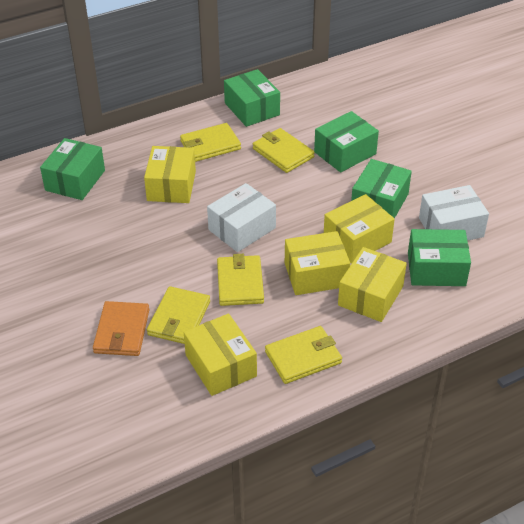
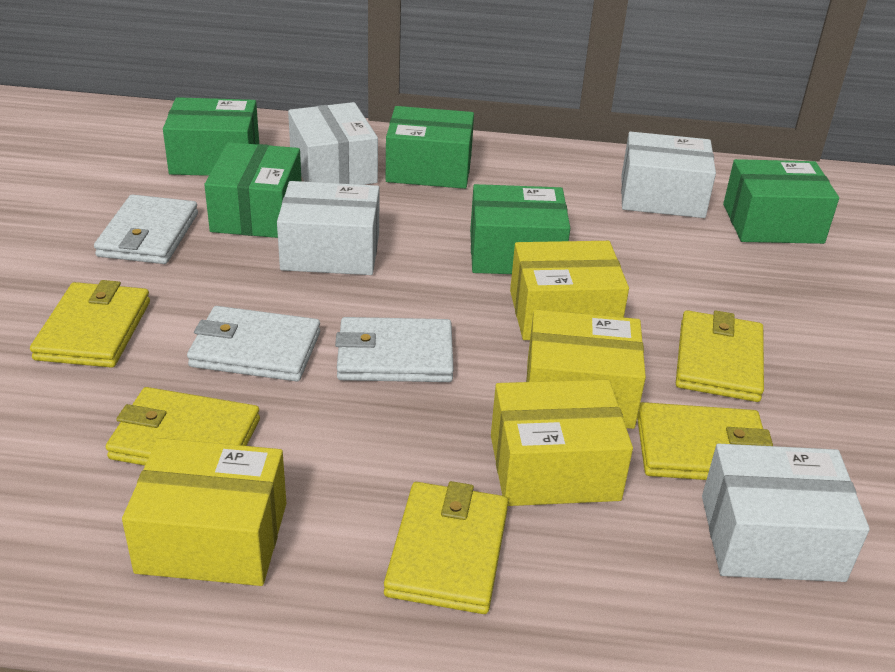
orange wallet: [93,301,149,356] = 1 -> none = 0
white box: [207,183,276,252] [419,185,489,241] = 2 -> [277,181,380,275] [288,102,378,185] [621,131,716,218] [702,444,870,582] = 4
white wallet: none = 0 -> [94,194,198,264] [187,306,320,382] [335,317,454,382] = 3
yellow box: [144,146,196,203] [184,314,257,396] [285,231,350,295] [324,194,395,263] [338,247,407,322] = 5 -> [122,438,286,586] [491,379,633,506] [510,241,629,340] [526,310,646,429] = 4

